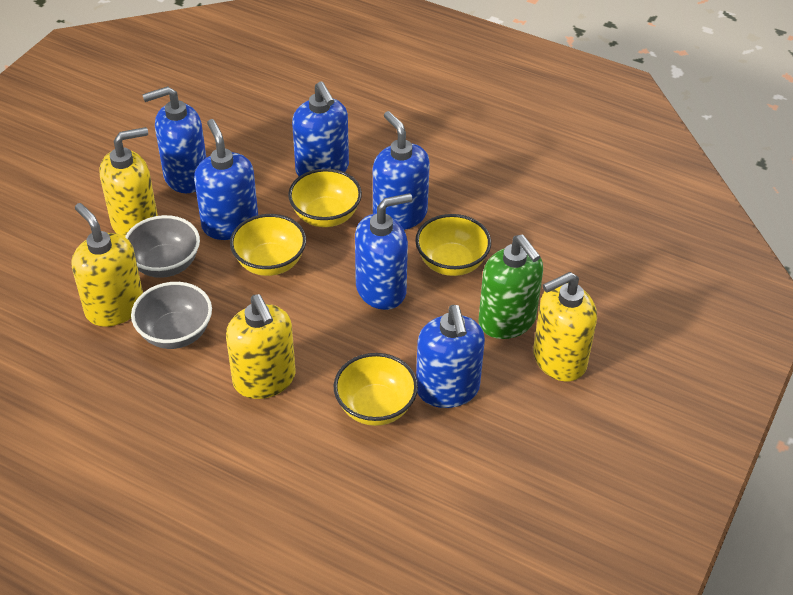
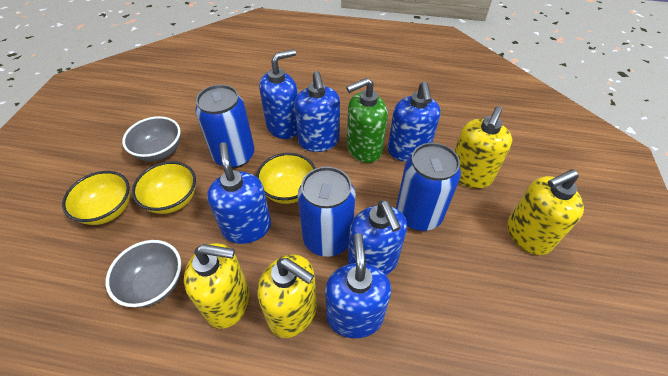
blue can: none = 0 -> [195,85,255,168] [297,166,356,257] [396,143,461,231] = 3
yellow bowl: [230,214,306,276] [288,168,362,227] [334,353,418,426] [415,214,491,276] = 4 -> [62,171,130,225] [132,161,196,214] [256,153,316,204] = 3

